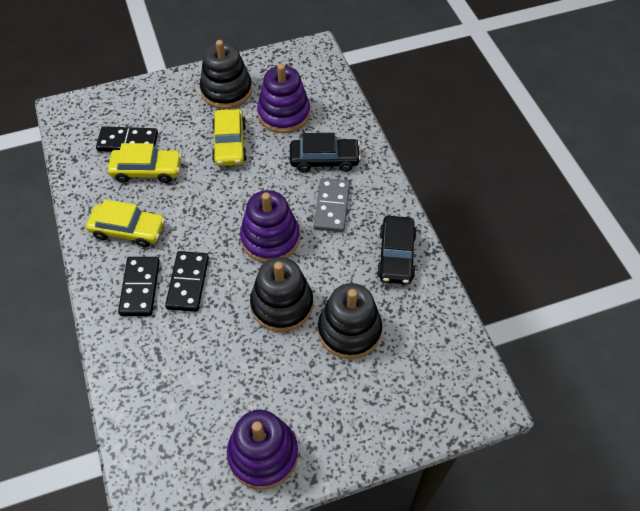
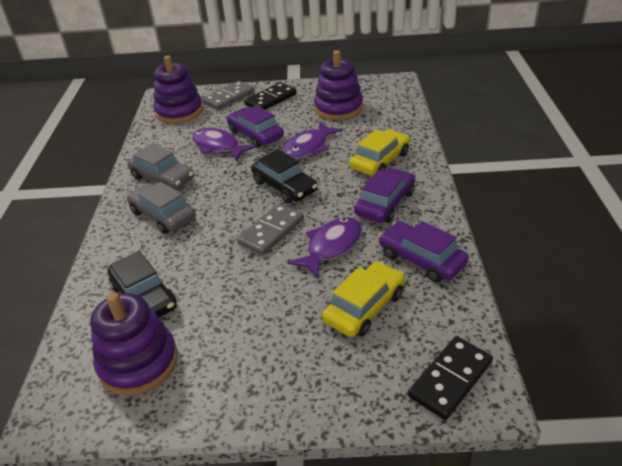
black domino: [96,126,158,152] [118,257,160,316] [165,251,209,312] = 3 -> [244,82,297,110] [408,336,493,420] = 2
black stacking toy: [200,40,252,109] [250,257,313,332] [318,283,382,359] = 3 -> none = 0
grey car: none = 0 -> [127,143,194,190] [127,182,196,234] = 2
grey domino: [314,178,350,232] = 1 -> [202,81,255,110] [237,203,304,256] = 2
purple car: none = 0 -> [227,105,284,148] [354,168,415,223] [379,221,469,282] = 3
purple fish: none = 0 -> [192,128,257,161] [282,122,343,159] [287,217,362,278] = 3
yellow car: [86,200,165,248] [108,143,182,183] [212,109,247,166] = 3 -> [322,261,405,337] [350,130,410,176] = 2

